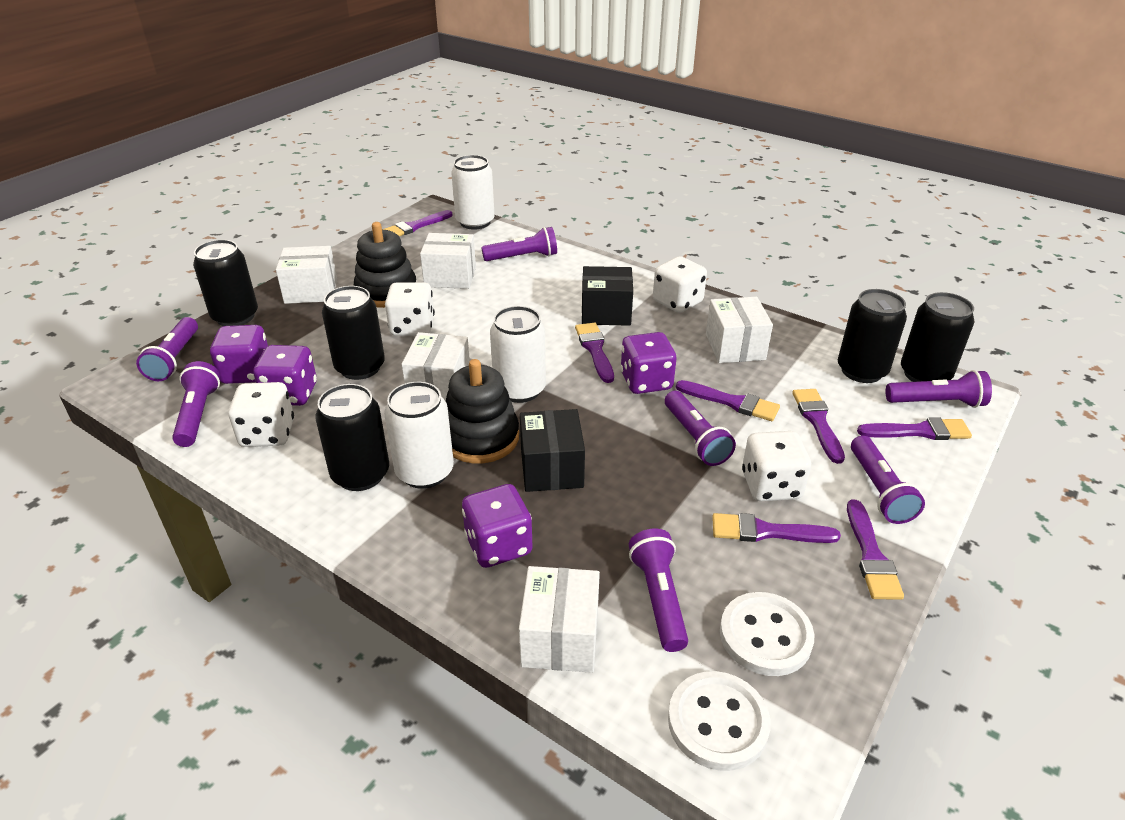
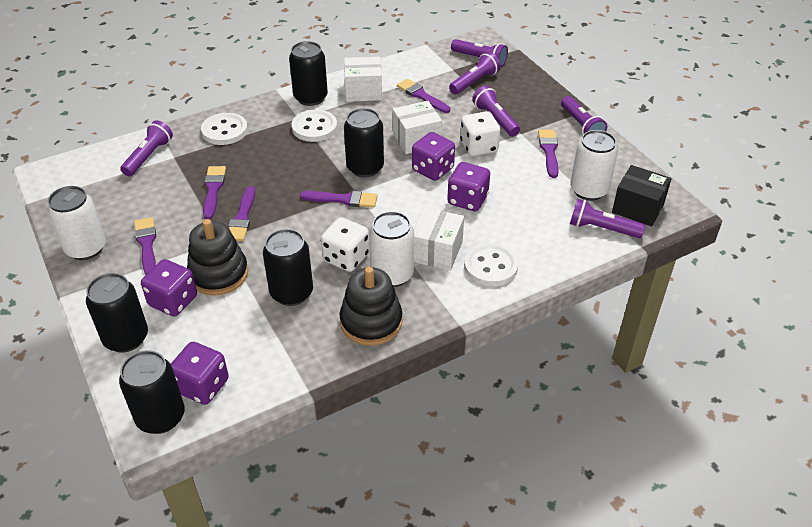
black box: [520,409,585,492] [582,266,633,326] = 2 -> [612,165,671,226] = 1
purple brush: [382,210,452,236] [575,323,614,383] [676,380,780,421] [712,513,841,543] [792,389,845,464] [847,500,904,600] [857,418,972,440] = 7 -> [134,217,156,275] [203,166,226,219] [228,186,255,241] [300,191,378,208] [397,79,450,113] [538,130,559,178] = 6
purple flashlight: [136,317,198,381] [172,361,220,447] [481,227,557,261] [629,528,688,652] [665,391,736,466] [851,436,925,524] [886,370,992,408] = 7 -> [120,120,173,176] [449,52,500,94] [451,39,508,67] [472,86,520,136] [561,96,607,134] [570,199,645,238] = 6
white box: [276,246,337,304] [402,332,470,402] [420,233,476,289] [519,566,600,673] [706,297,773,363] = 5 -> [344,57,382,102] [393,101,442,154] [414,207,464,271] = 3
white button: [668,671,771,771] [720,592,814,676] = 2 -> [201,113,248,145] [291,110,337,142] [464,243,519,286] = 3
white dice: [228,382,294,447] [385,282,435,336] [653,256,707,313] [742,431,811,501] = 4 -> [321,217,369,272] [460,111,500,156] = 2

